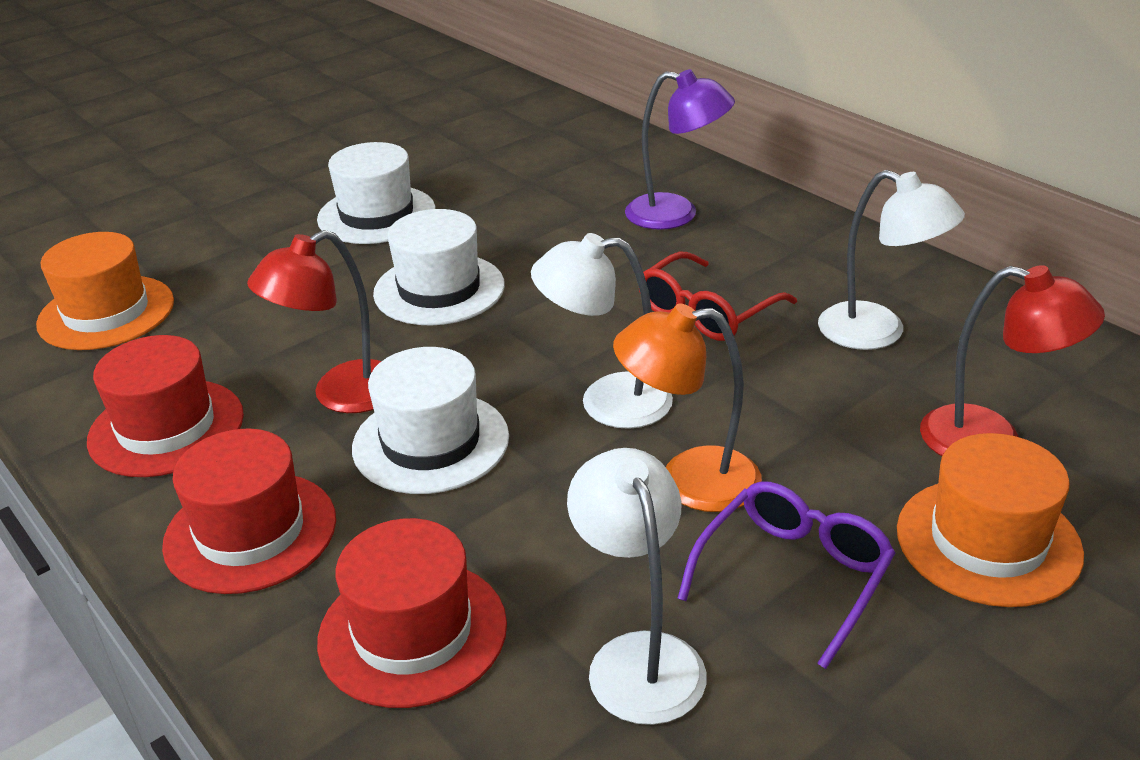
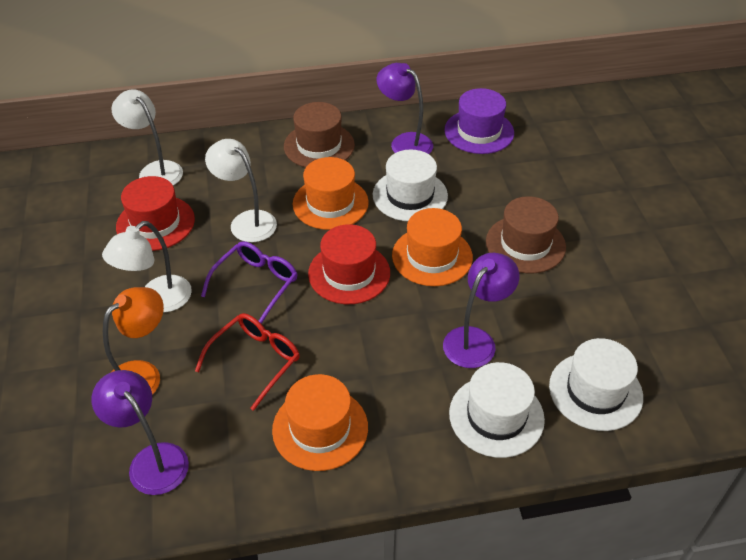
brown hat: none = 0 -> [284,102,355,167] [486,196,566,273] = 2
orange hat: [36,232,174,350] [897,433,1084,607] = 2 -> [272,374,368,471] [293,157,369,230] [392,208,473,286] = 3
purple hat: none = 0 -> [444,88,514,154] = 1
purple lamp: [625,69,735,230] = 1 -> [92,370,189,495] [377,63,433,154] [443,253,519,368] = 3
red hat: [87,335,244,477] [162,428,336,594] [317,518,507,708] = 3 -> [116,176,195,251] [308,224,390,304] = 2
red lamp: [247,230,381,413] [920,265,1105,456] = 2 -> none = 0

